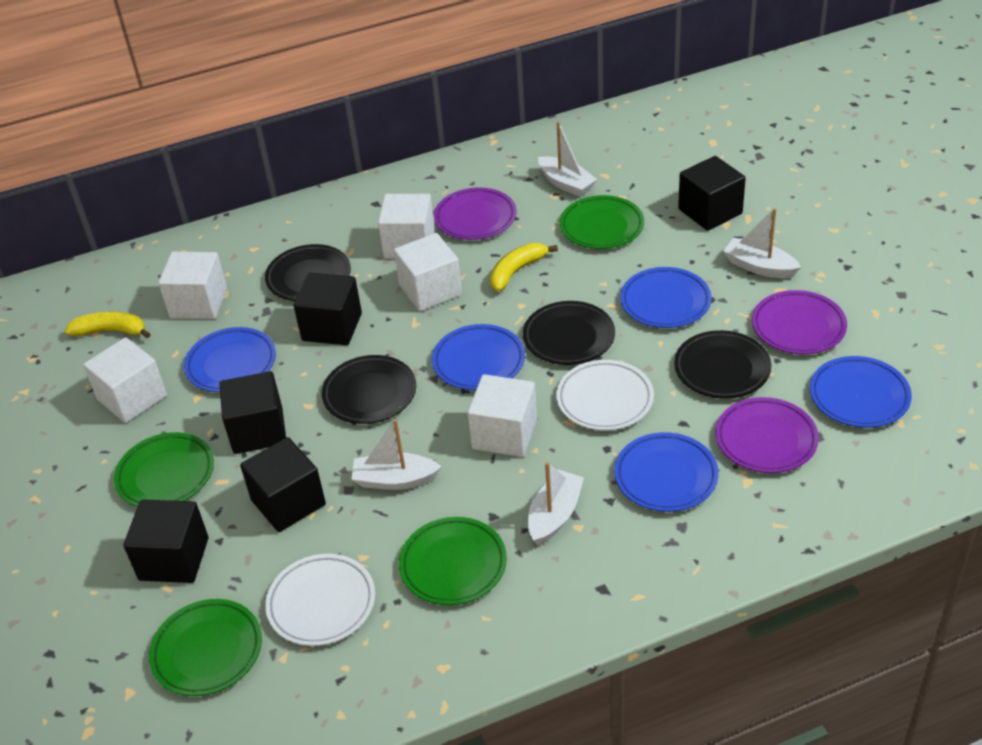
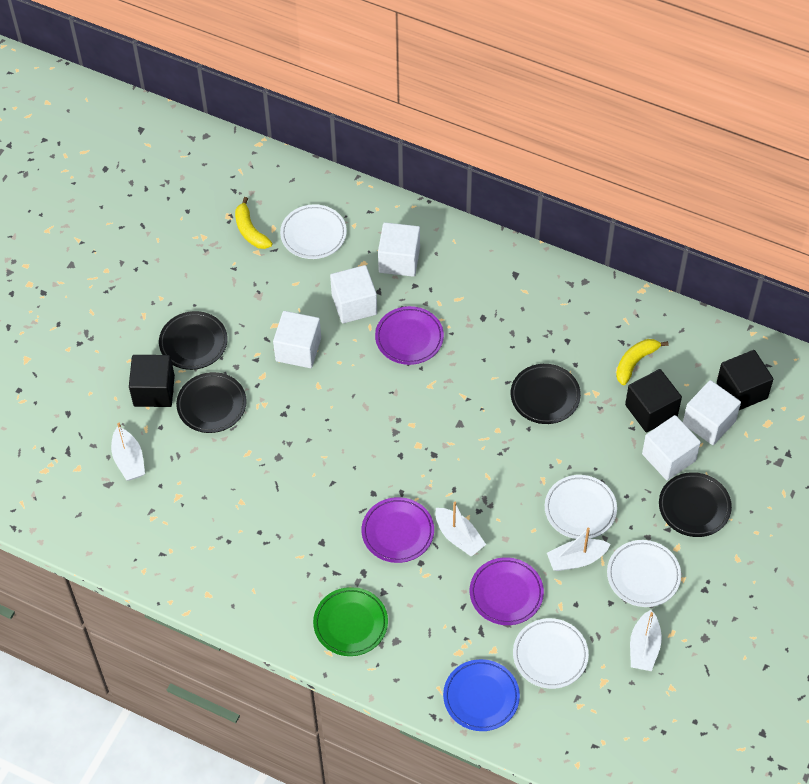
black cube: [123,499,209,583] [219,371,286,454] [240,437,326,532] [294,273,362,345] [678,156,746,231] = 5 -> [129,355,175,407] [625,369,682,433] [717,350,773,410] = 3
blue plate: [184,327,276,392] [432,324,525,390] [614,432,719,512] [620,267,711,328] [810,356,912,428] = 5 -> [443,659,520,731] = 1
green plate: [114,432,214,507] [149,599,262,696] [399,517,507,605] [560,195,644,249] = 4 -> [313,587,388,656] = 1
white plate: [265,554,375,646] [556,360,654,431] = 2 -> [280,204,347,259] [513,618,589,689] [545,475,617,539] [607,540,681,607] = 4

